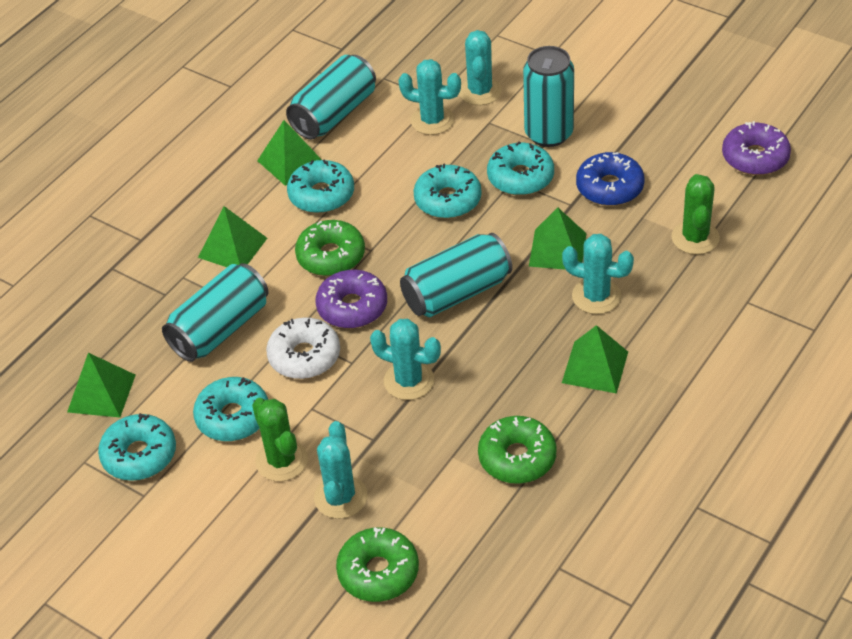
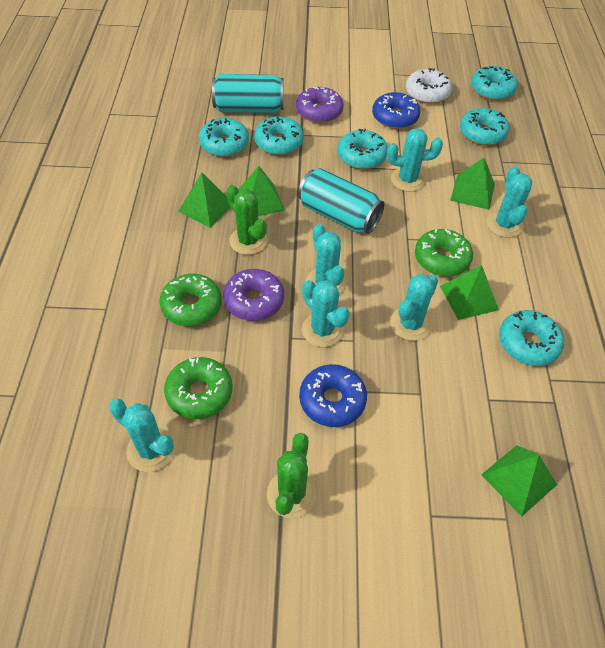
blue donut: [576,152,645,206] = 1 -> [299,364,367,427] [372,92,420,129] = 2
turquoise cactus: [314,421,367,519] [370,319,441,400] [398,59,461,135] [459,30,502,105] [562,234,634,314] = 5 -> [109,399,175,472] [302,280,350,347] [306,224,346,294] [387,128,443,192] [390,274,438,341] [486,166,532,238] = 6
turquoise can: [162,263,269,362] [286,55,376,139] [400,233,512,317] [523,46,574,147] = 4 -> [212,74,284,113] [298,168,384,234] = 2
turquoise donut: [98,413,176,481] [193,377,268,441] [287,160,354,213] [413,164,482,219] [487,141,554,195] = 5 -> [199,118,249,157] [254,116,304,155] [338,129,388,169] [460,108,509,145] [471,66,518,100] [499,310,564,366] = 6

